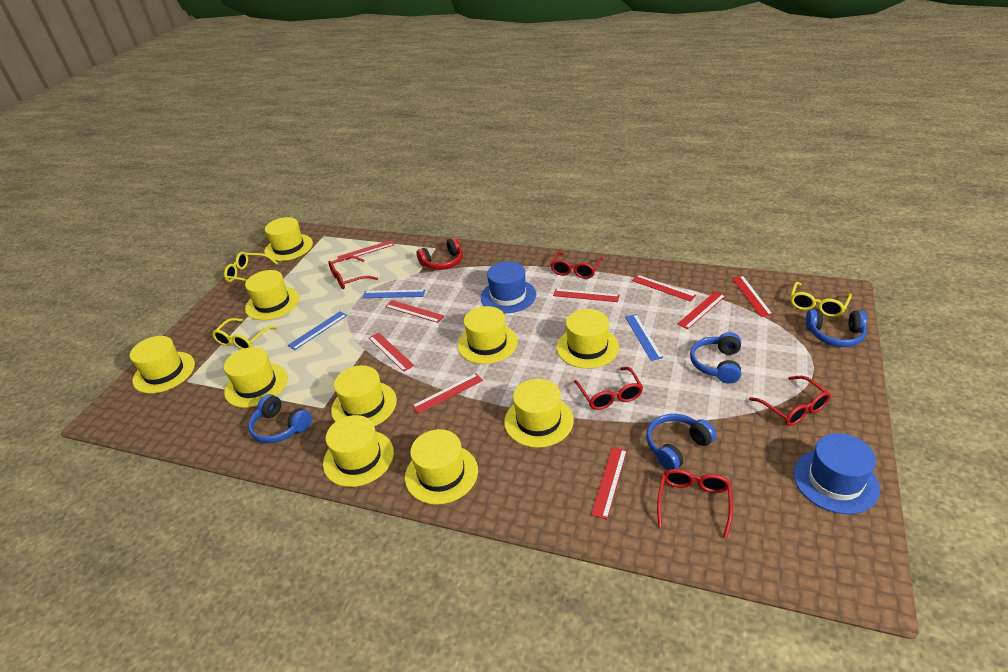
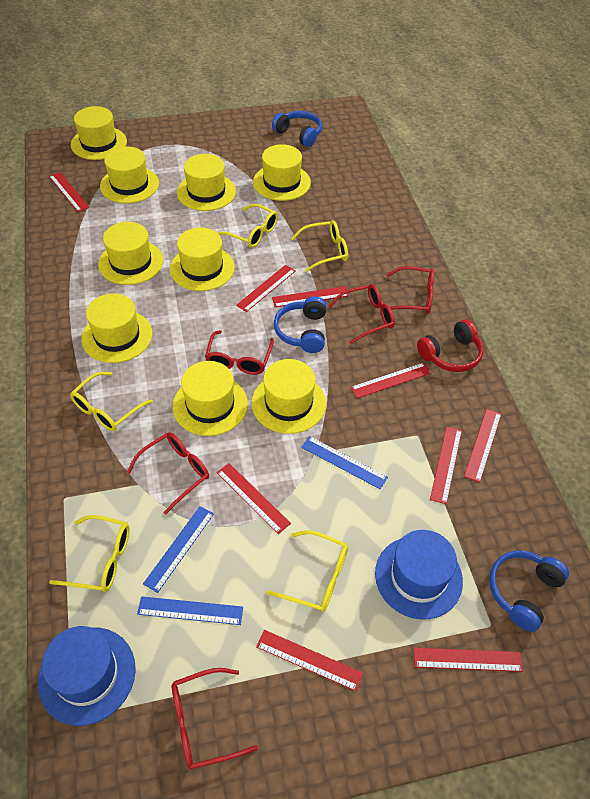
blue headphones: [248,394,312,443] [646,414,716,470] [690,332,741,384] [806,309,867,347] = 4 -> [272,111,322,147] [274,296,327,353] [489,550,569,632] = 3
yellow glasses: [212,318,277,349] [224,252,278,282] [790,282,852,317] = 3 -> [49,515,130,592] [70,372,153,431] [218,204,278,248] [266,530,348,612] [291,220,348,272] = 5
yellow hat: [130,336,195,394] [224,347,288,408] [245,270,300,320] [264,217,313,261] [323,415,394,487] [331,365,397,426] [405,429,478,505] [458,306,518,364] [504,379,574,448] [557,309,619,369] = 10 -> [71,106,127,160] [82,293,152,363] [98,222,163,285] [100,147,159,203] [170,227,235,291] [173,361,248,436] [177,154,236,211] [251,359,326,434] [253,144,311,201] = 9

